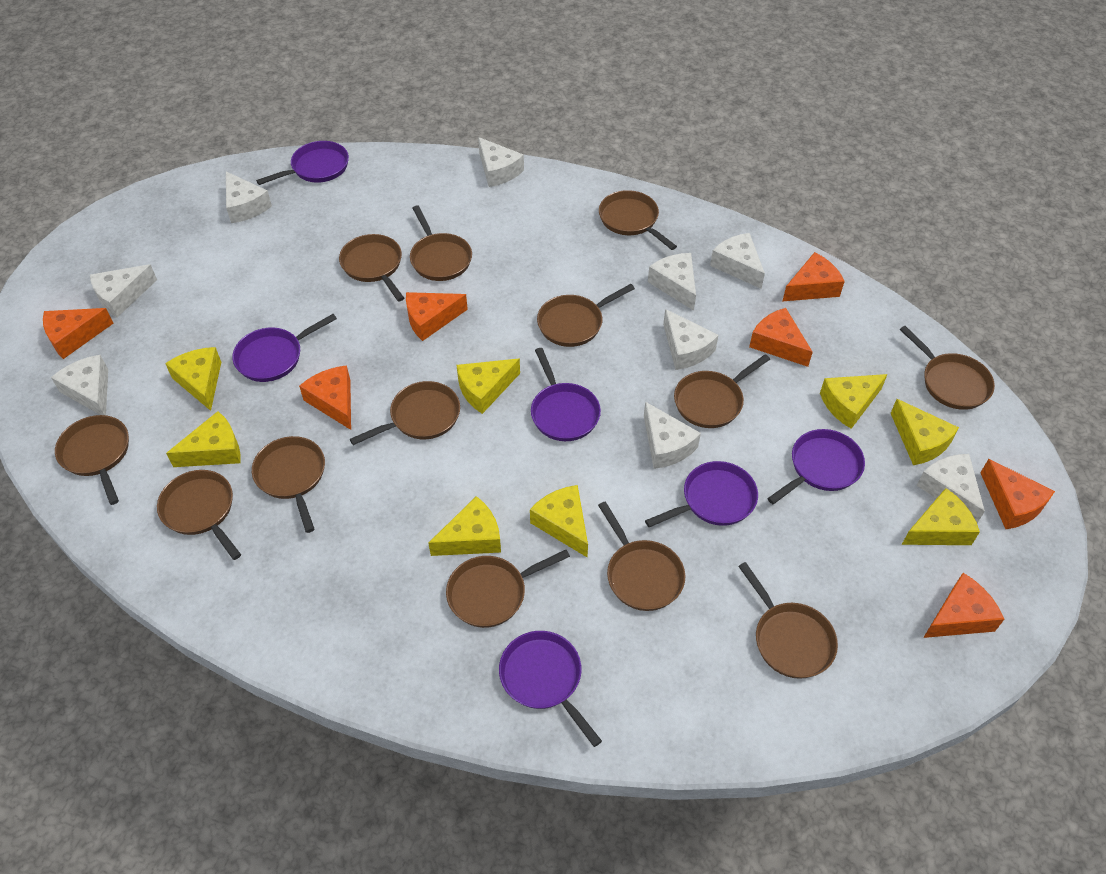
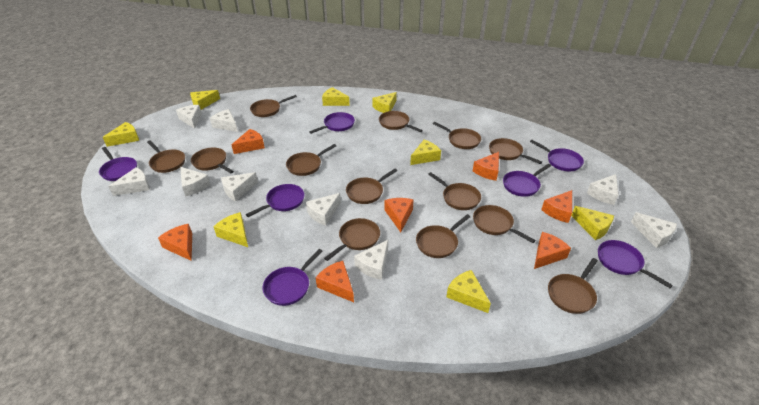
purple pan: [232,314,337,382] [256,141,349,185] [499,631,602,747] [531,348,601,441] [645,461,758,527] [767,429,865,504] = 6 -> [99,147,137,181] [246,184,305,217] [263,249,323,306] [309,112,355,134] [503,164,551,197] [530,140,584,171] [598,240,673,288] = 7

